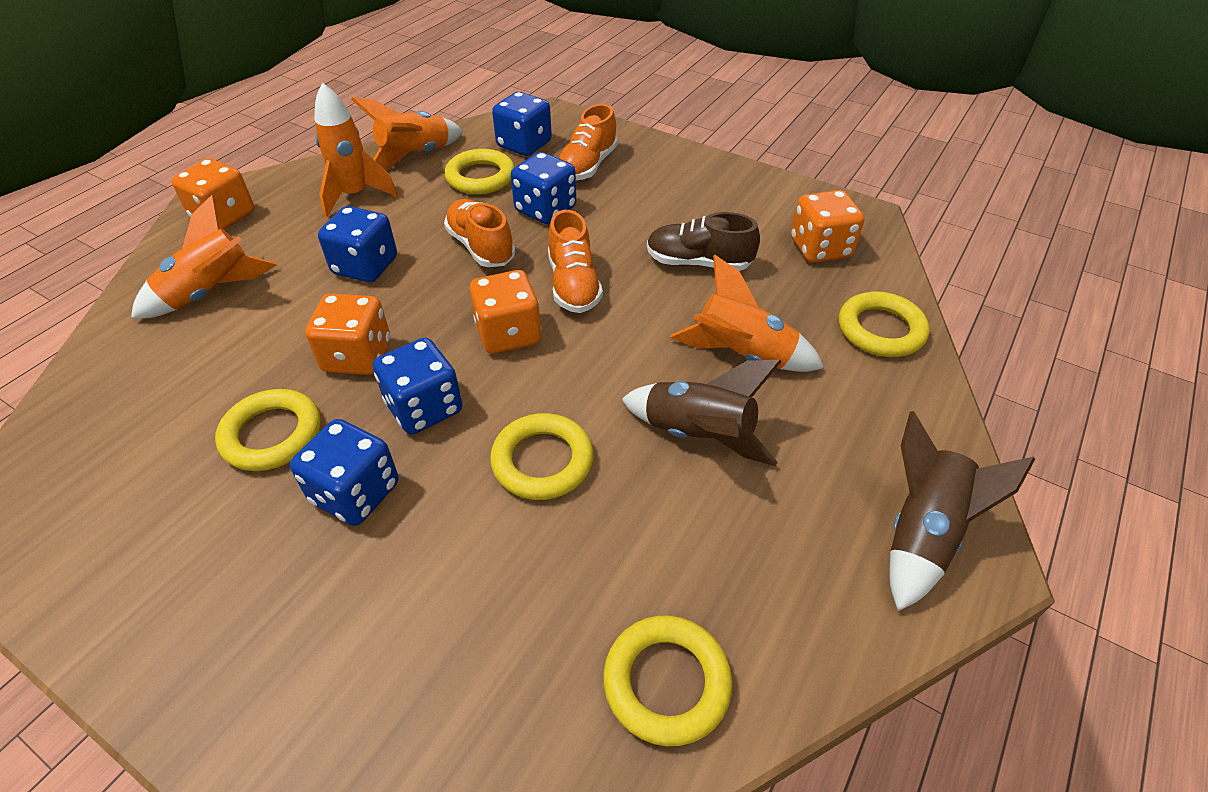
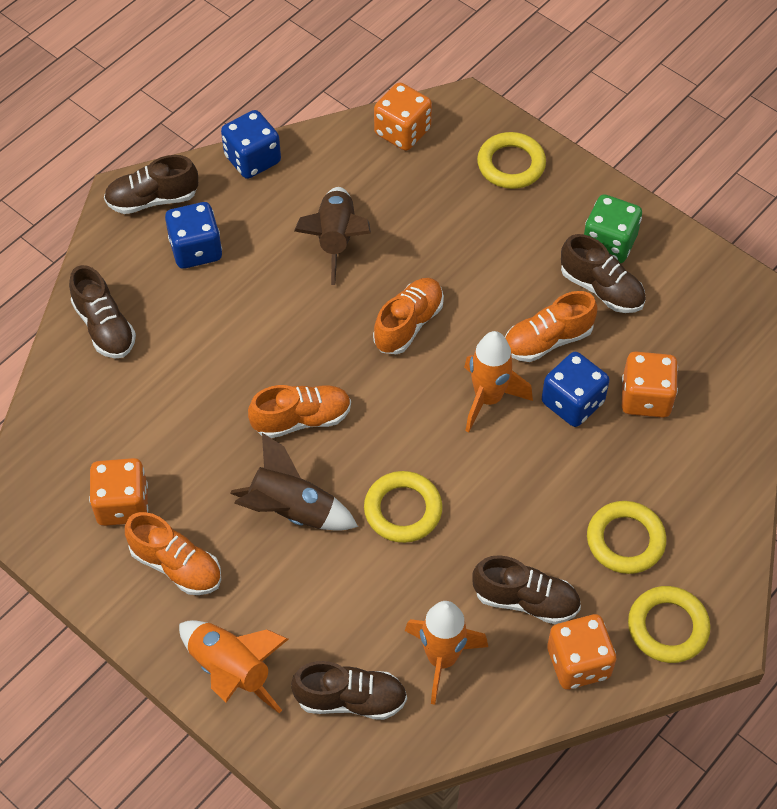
blue dice: [290,419,398,526] [318,206,397,282] [373,338,463,434] [492,92,552,156] [511,152,576,224] = 5 -> [165,202,222,269] [221,110,281,179] [542,352,610,427] = 3
brown shoe: [647,212,760,271] = 1 -> [69,265,136,358] [104,155,198,214] [291,661,407,720] [472,555,581,624] [561,234,646,313] = 5
green dice: none = 0 -> [584,194,642,263] = 1
orange rocket: [131,195,277,319] [314,83,398,218] [351,97,463,171] [670,254,824,372] = 4 -> [179,620,289,713] [405,601,488,705] [464,331,533,433] = 3
orange shoe: [444,199,515,267] [548,210,603,313] [559,104,618,180] = 3 -> [125,512,221,595] [248,385,351,438] [373,278,444,354] [505,291,598,362] = 4
yellow ring: [215,389,320,471] [445,149,515,194] [490,413,593,500] [603,616,732,746] [839,292,930,357] = 5 -> [364,471,442,543] [477,132,546,189] [587,501,666,574] [628,586,710,663] = 4

